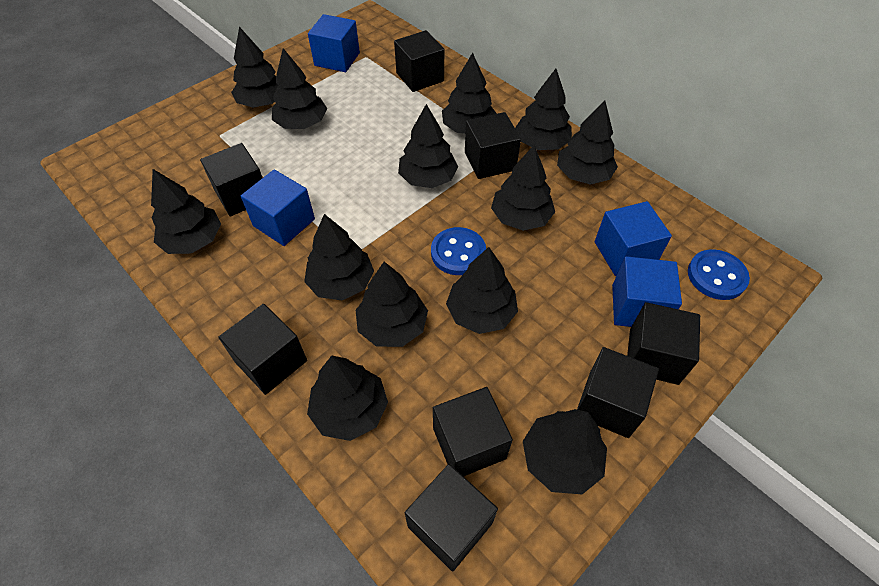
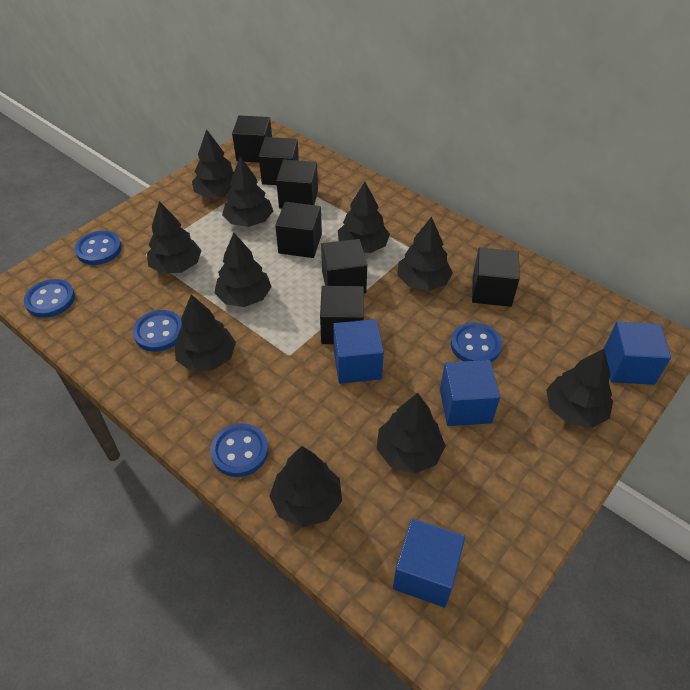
black cube: [200,143,262,217] [218,304,307,395] [394,30,444,92] [405,464,498,572] [433,387,513,477] [465,112,521,179] [577,347,659,438] [627,302,700,385] = 8 -> [232,115,272,163] [259,137,299,185] [275,202,322,258] [276,159,318,209] [320,286,364,344] [321,239,367,294] [472,248,520,307] = 7
black tree: [151,169,221,254] [231,27,278,108] [272,48,327,129] [304,214,374,300] [307,356,388,441] [356,262,428,347] [398,104,458,188] [442,53,497,134] [446,247,518,334] [491,145,555,231] [515,69,572,150] [523,409,607,494] [557,100,618,185] = 13 -> [147,201,201,274] [175,295,236,371] [192,129,234,198] [214,233,272,307] [222,157,273,227] [270,446,342,527] [338,182,390,253] [377,393,445,474] [397,216,453,291] [546,349,613,428] = 10
blue button: [431,227,486,275] [688,249,750,300] = 2 -> [24,279,75,318] [75,231,122,265] [133,310,182,352] [210,423,268,477] [451,322,502,362] = 5

